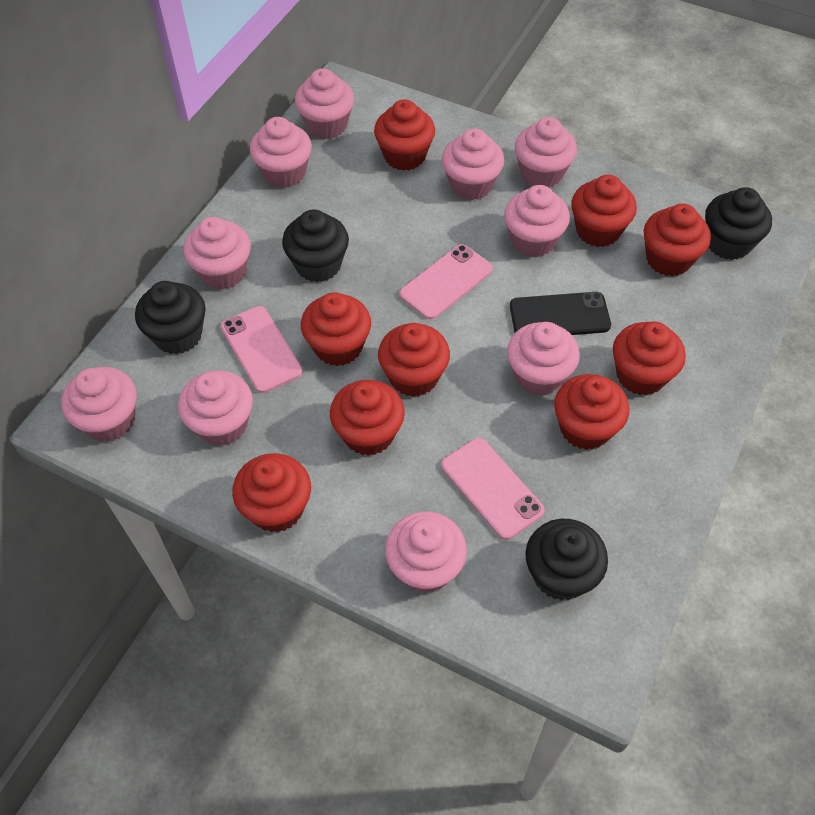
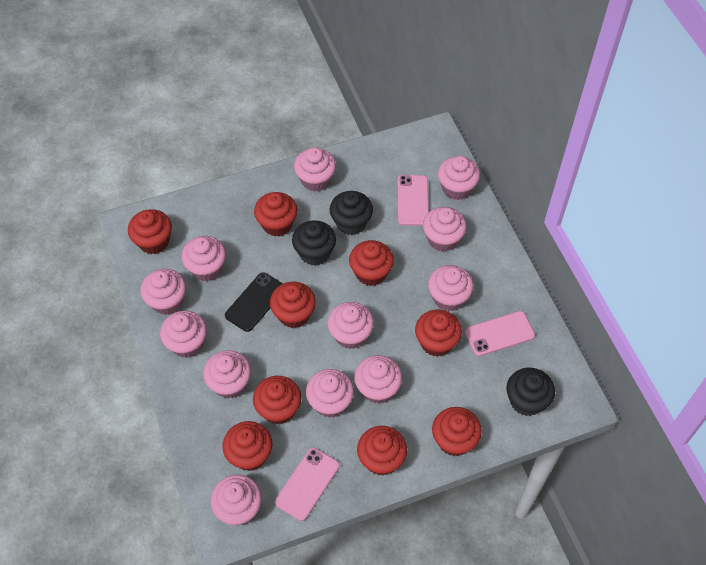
black cupcake: [135,281,206,354] [282,209,349,282] [526,519,608,601] [705,187,772,260] = 4 -> [292,220,336,266] [330,191,373,235] [507,368,555,416] = 3
pink cupcake: [61,367,137,442] [178,370,253,446] [183,217,251,290] [250,117,312,188] [295,69,354,139] [385,512,467,593] [442,129,505,200] [504,185,570,257] [507,322,580,396] [515,117,577,188] = 10 -> [141,269,186,315] [160,311,207,358] [181,236,226,281] [203,350,251,398] [211,474,262,526] [294,147,336,192] [306,369,354,418] [328,302,374,349] [354,355,402,404] [423,207,467,252] [428,265,474,311] [438,156,480,200] = 12

